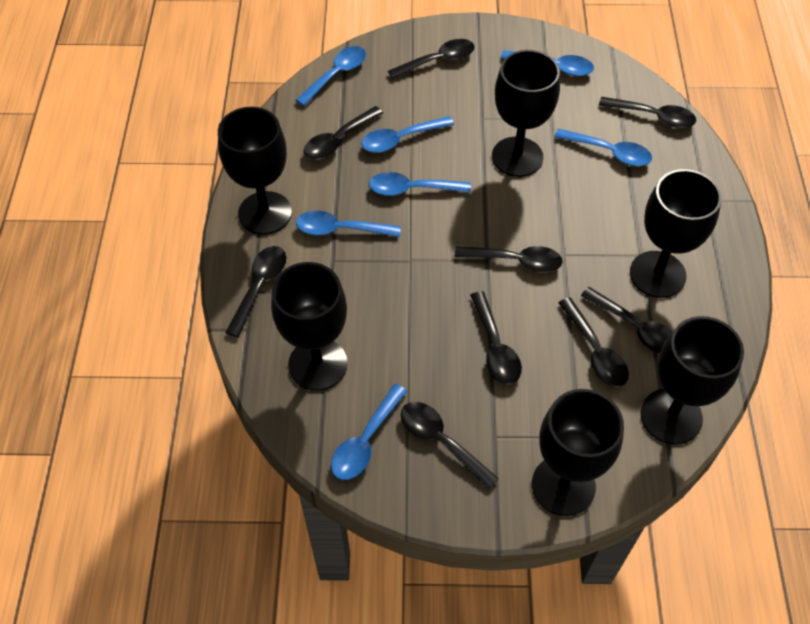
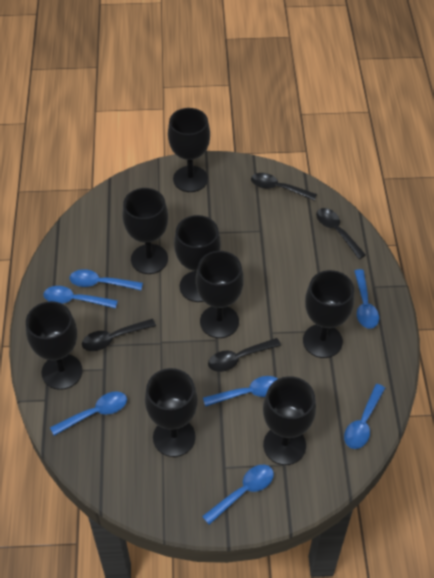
black goblet: [218,107,292,235] [271,262,348,391] [492,50,560,177] [532,389,624,516] [630,169,722,298] [641,316,744,445] = 6 -> [26,301,82,390] [122,188,168,274] [145,368,198,457] [168,108,210,192] [174,215,221,302] [196,251,244,338] [263,376,316,465] [303,270,354,358] = 8
black spoon: [225,246,286,337] [303,106,383,160] [388,39,475,79] [401,402,499,489] [455,246,562,272] [470,291,522,384] [558,297,629,387] [581,287,673,354] [599,97,696,128] = 9 -> [82,319,156,351] [208,338,281,372] [251,173,317,200] [316,208,366,259] = 4

